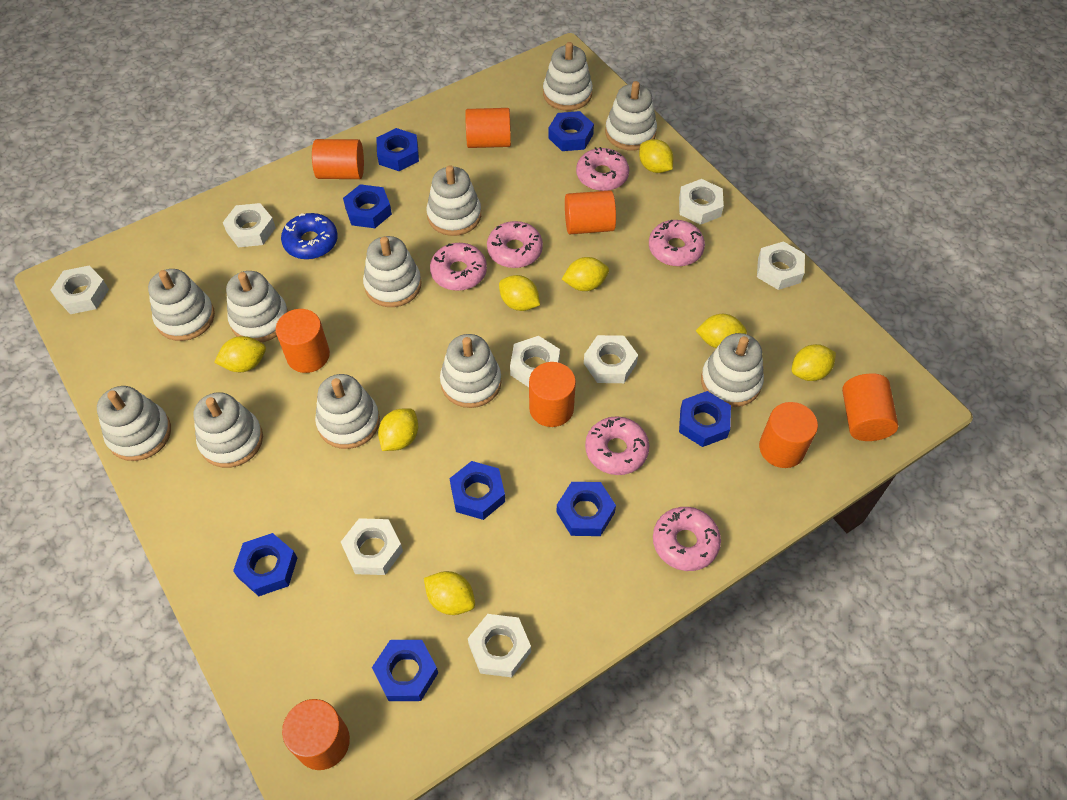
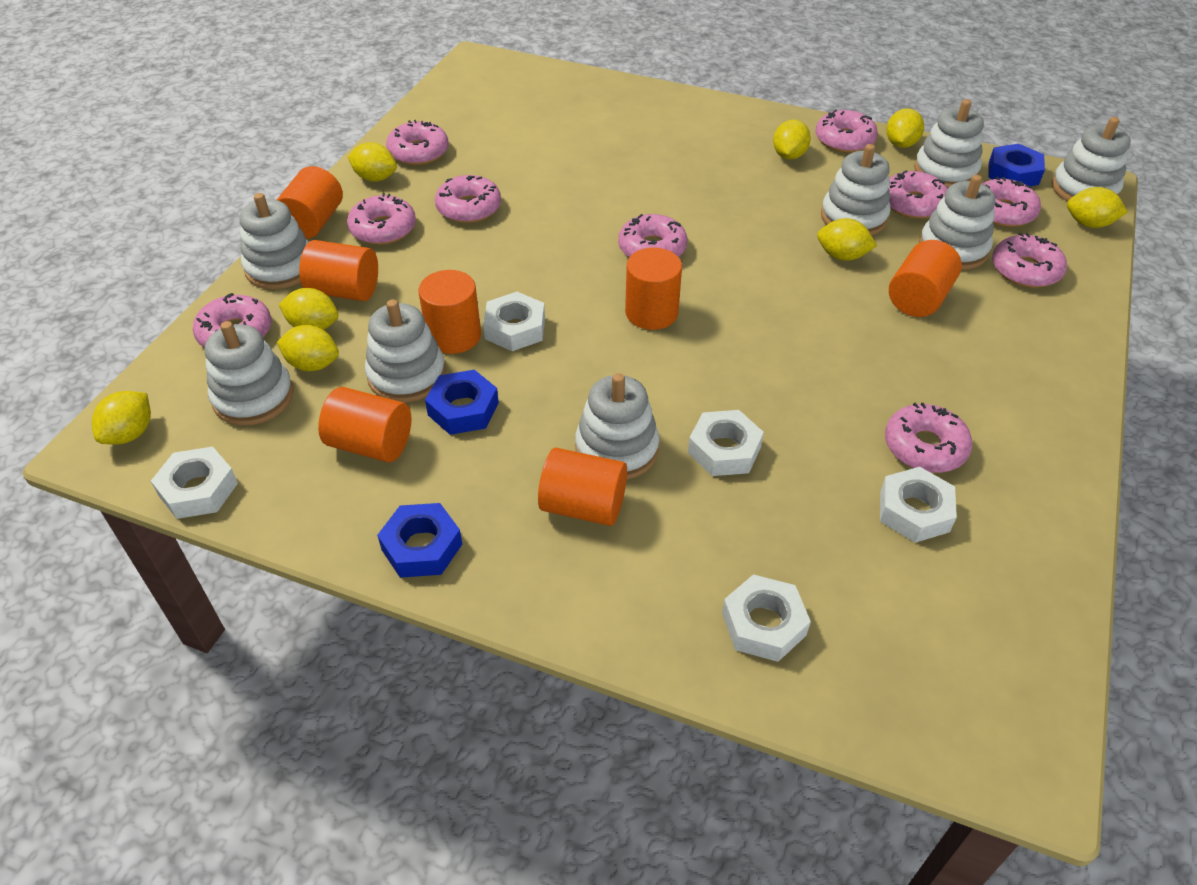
blue donut: [281,213,338,260] = 1 -> none = 0
blue nut: [233,533,297,596] [343,184,392,228] [372,640,438,701] [376,128,419,171] [450,461,505,520] [548,111,594,151] [556,482,616,536] [679,391,731,447] = 8 -> [377,503,462,578] [425,370,499,435] [988,144,1045,186] = 3
orange cylinder: [276,309,330,373] [282,699,350,770] [312,139,364,179] [465,108,511,148] [529,362,576,427] [565,190,616,234] [759,402,818,468] [842,373,898,441] = 8 -> [277,166,343,239] [299,240,378,301] [318,387,411,462] [419,270,481,354] [538,448,627,526] [625,247,682,330] [889,240,962,317] = 7
pink donut: [430,243,487,291] [487,221,543,268] [576,147,629,191] [585,416,649,475] [649,220,705,267] [653,507,721,571] = 6 -> [193,293,271,348] [347,193,416,245] [386,120,449,165] [435,175,501,223] [618,214,687,257] [816,109,878,153] [885,403,972,473] [889,170,948,219] [982,177,1041,227] [992,233,1067,288] = 10
white nut: [50,266,109,314] [223,203,276,247] [341,518,403,575] [468,614,531,677] [510,336,560,387] [584,335,638,383] [679,179,724,225] [757,241,805,290] = 8 -> [151,447,238,519] [483,292,545,351] [688,410,764,476] [722,574,811,662] [880,467,957,543] = 5
white stacking toy: [97,386,171,461] [148,269,215,341] [194,392,263,468] [226,271,288,342] [315,374,380,449] [363,236,422,307] [426,165,481,236] [440,334,501,408] [543,42,593,111] [605,81,657,151] [701,333,764,407] = 11 -> [205,321,294,426] [240,193,309,289] [365,299,446,402] [575,373,659,480] [821,144,891,235] [914,99,984,188] [919,175,996,270] [1052,117,1131,201] = 8

